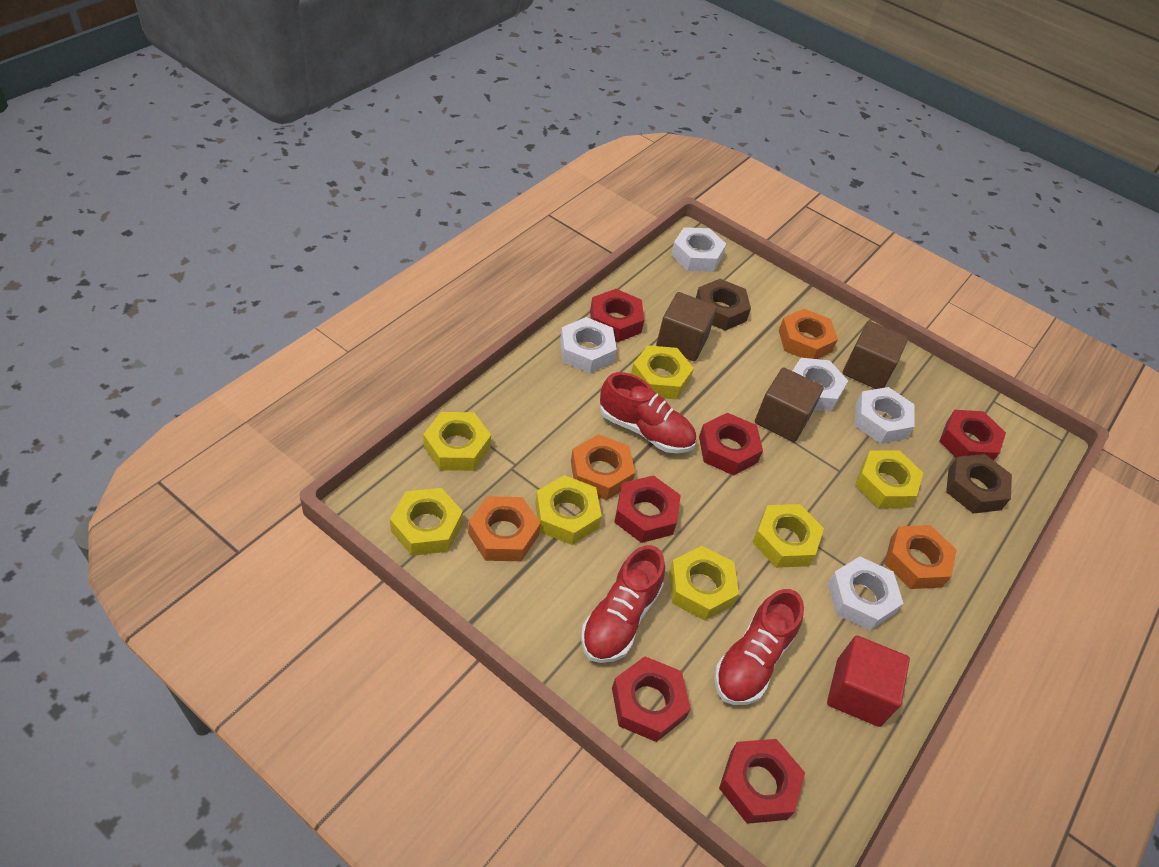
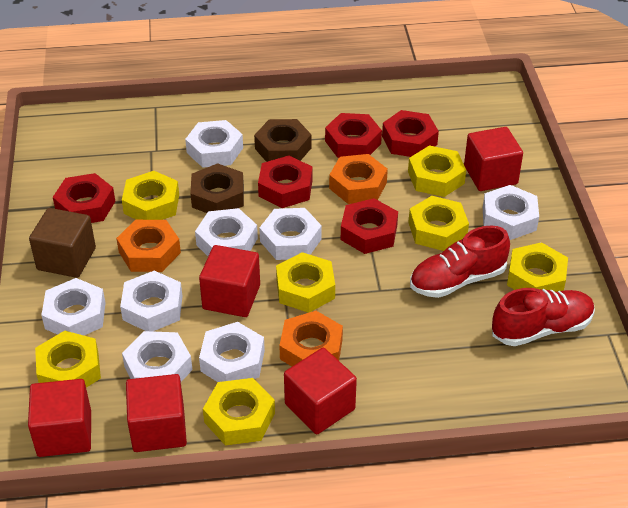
brown cube: [656,292,717,361] [755,367,824,442] [842,321,908,389] = 3 -> [29,208,96,278] = 1
orange nut: [468,496,541,561] [571,434,635,500] [779,309,838,359] [884,525,957,589] = 4 -> [116,220,181,272] [279,311,343,366] [329,154,388,204] = 3
red cube: [827,635,910,727] = 1 -> [28,379,91,457] [126,374,187,452] [199,245,260,317] [284,348,357,434] [464,127,523,191] = 5
red nut: [590,289,644,342] [612,656,691,742] [614,475,681,543] [699,413,763,475] [719,739,805,824] [939,410,1006,460] = 6 -> [53,173,115,223] [258,155,312,208] [325,113,382,158] [341,198,398,254] [382,110,439,157] = 5
red shoe: [581,545,665,663] [600,372,696,454] [714,589,804,705] = 3 -> [410,226,510,298] [492,288,595,346] = 2
white nut: [560,317,617,373] [671,227,726,272] [793,358,848,411] [828,556,903,631] [855,387,914,444] = 5 -> [41,278,105,335] [120,271,183,332] [122,331,193,382] [185,120,243,168] [195,208,258,256] [199,322,265,382] [259,208,322,260] [483,185,539,240] = 8

